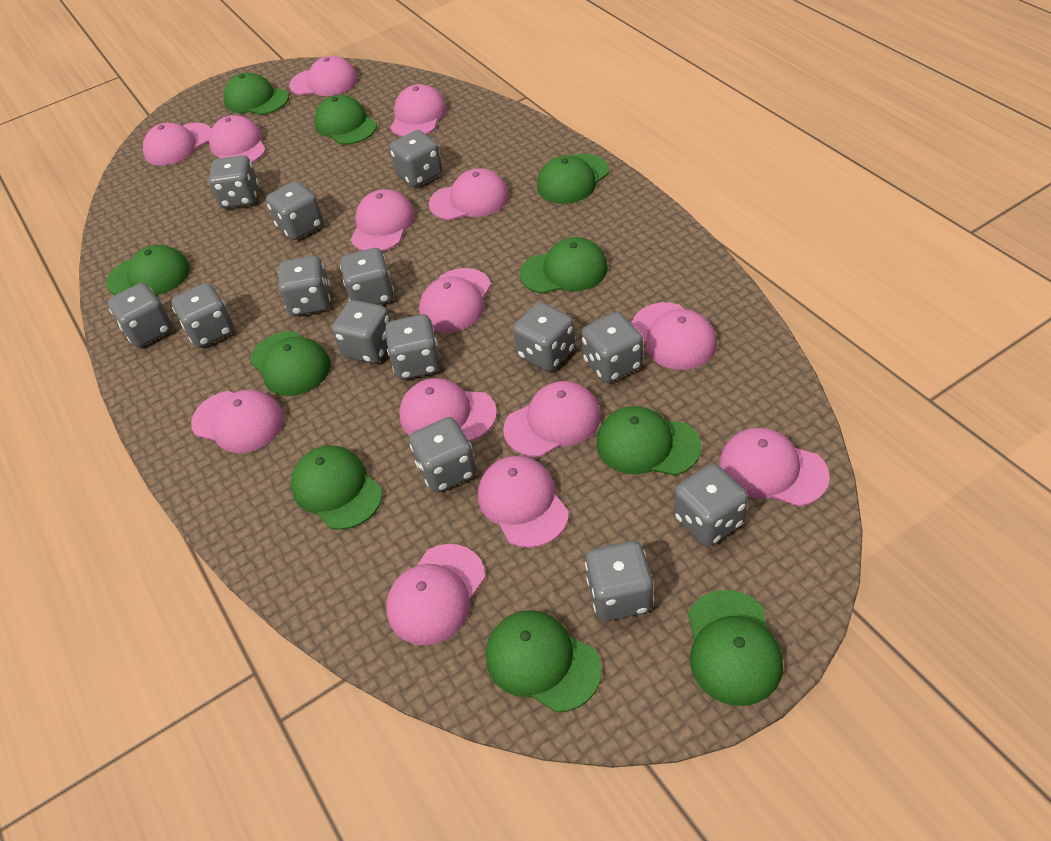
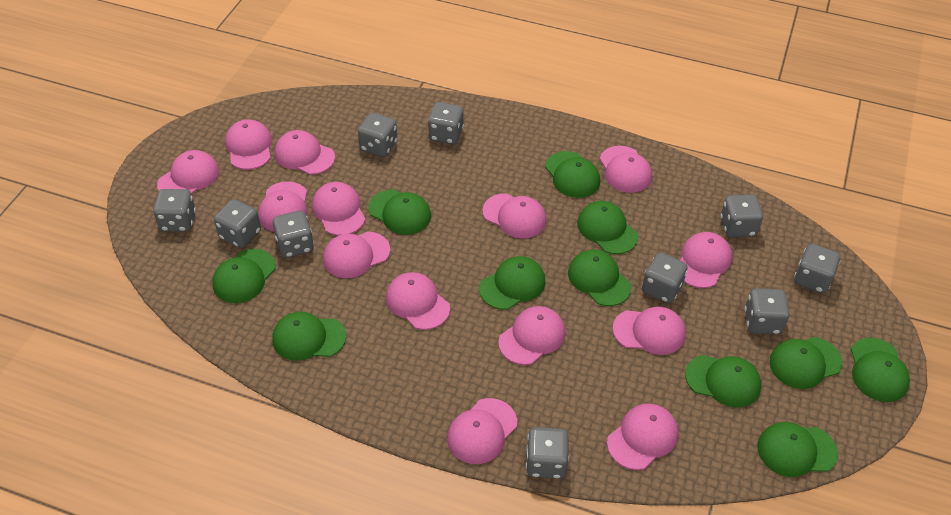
green cap: [106,245,190,295] [224,72,289,115] [250,331,331,396] [291,445,382,530] [314,95,377,145] [486,610,602,712] [520,237,608,294] [537,154,609,204] [596,406,701,476] [688,590,783,706] = 10 -> [212,249,276,303] [273,312,346,361] [368,190,431,235] [479,256,545,310] [545,151,600,198] [568,250,632,306] [577,201,638,254] [685,355,761,408] [757,422,838,477] [769,337,843,389] [851,338,910,402] = 11
grey dice: [107,283,173,347] [171,283,234,348] [209,155,259,208] [266,181,323,240] [278,256,331,316] [332,300,391,364] [340,248,394,305] [384,314,441,380] [390,130,442,187] [409,417,477,493] [513,302,575,372] [581,312,643,383] [585,541,654,621] [674,463,748,546] = 14 -> [153,189,196,232] [214,199,261,248] [273,211,314,258] [358,113,397,157] [428,102,464,145] [526,427,569,479] [642,253,688,303] [720,194,763,237] [745,288,789,335] [794,244,840,294] = 10

